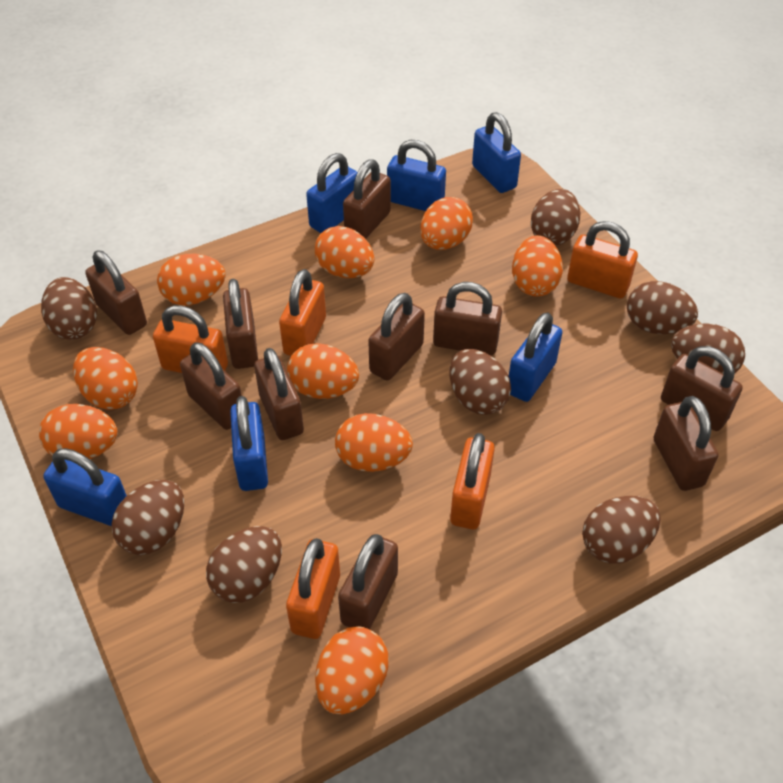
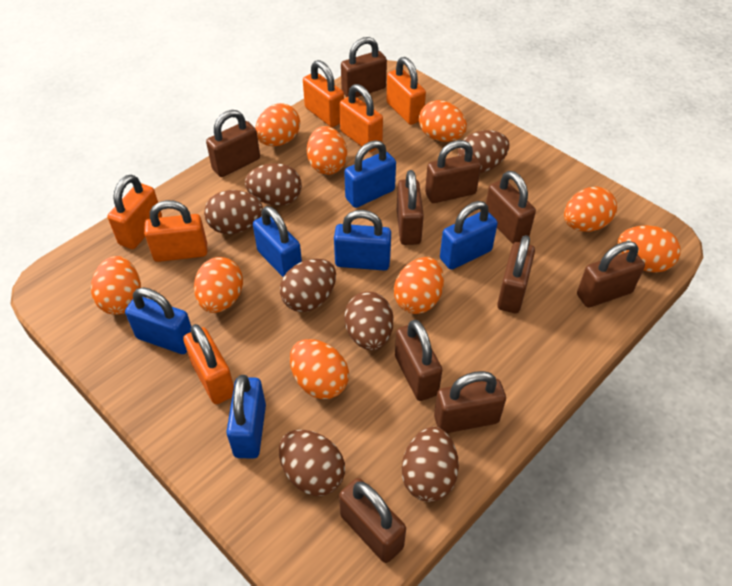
brown egg: [41,277,97,340] [111,480,184,555] [206,526,282,603] [449,349,511,415] [531,189,581,246] [582,496,661,564] [627,281,698,334] [671,323,745,374] = 8 -> [204,190,263,234] [245,163,302,206] [279,430,345,496] [280,258,336,312] [344,292,393,350] [402,427,459,502] [458,130,509,173] = 7
orange padlock: [153,305,228,373] [279,269,326,356] [286,538,340,639] [450,433,495,529] [567,221,638,298] = 5 -> [107,175,162,249] [144,200,207,262] [183,324,234,404] [303,60,344,127] [339,84,383,152] [387,57,426,125] = 6

